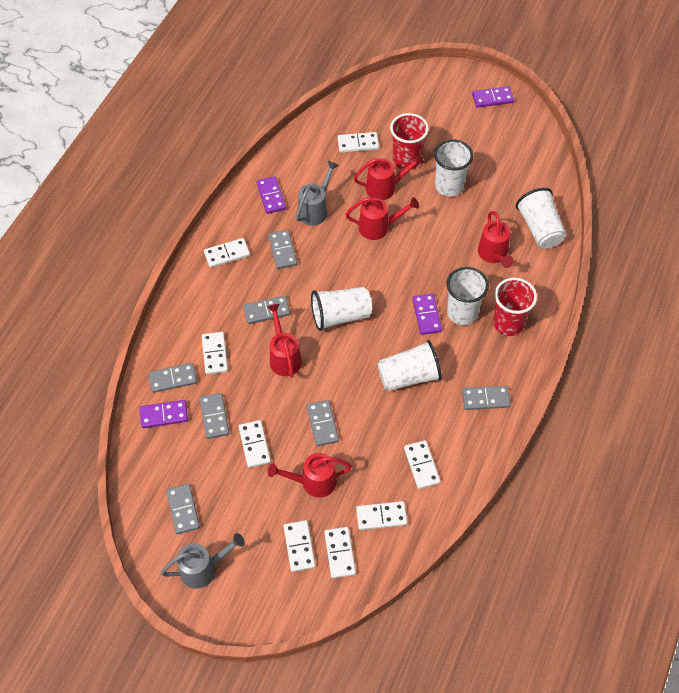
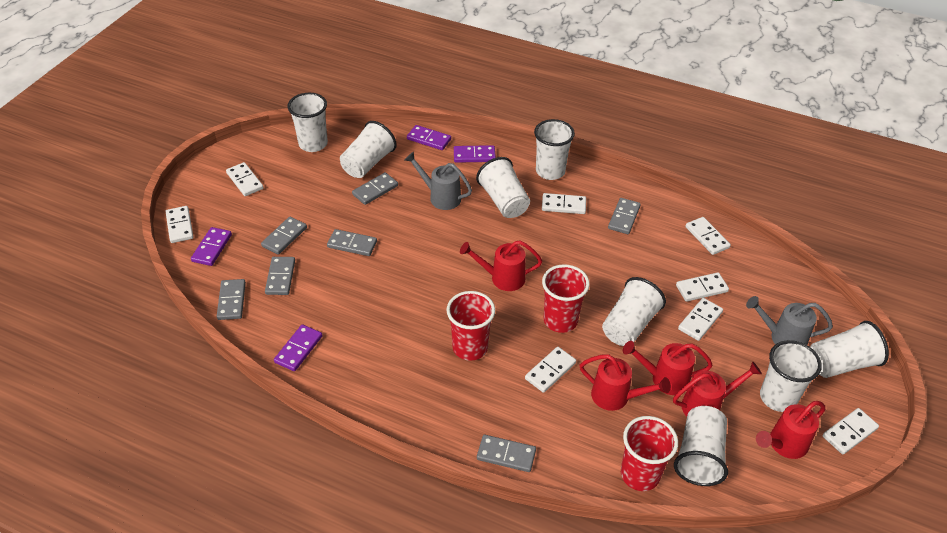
red cup: [390,113,429,170] [493,278,537,336] = 2 -> [446,291,495,361] [542,264,590,333] [621,416,678,491] = 3
white cup: [311,287,372,331] [378,340,442,391] [434,139,473,197] [447,267,489,325] [516,188,566,249] = 5 -> [287,93,328,152] [340,121,397,178] [476,157,530,218] [534,119,575,180] [602,277,666,346] [674,406,728,486] [760,340,822,412] [810,321,889,378] = 8

